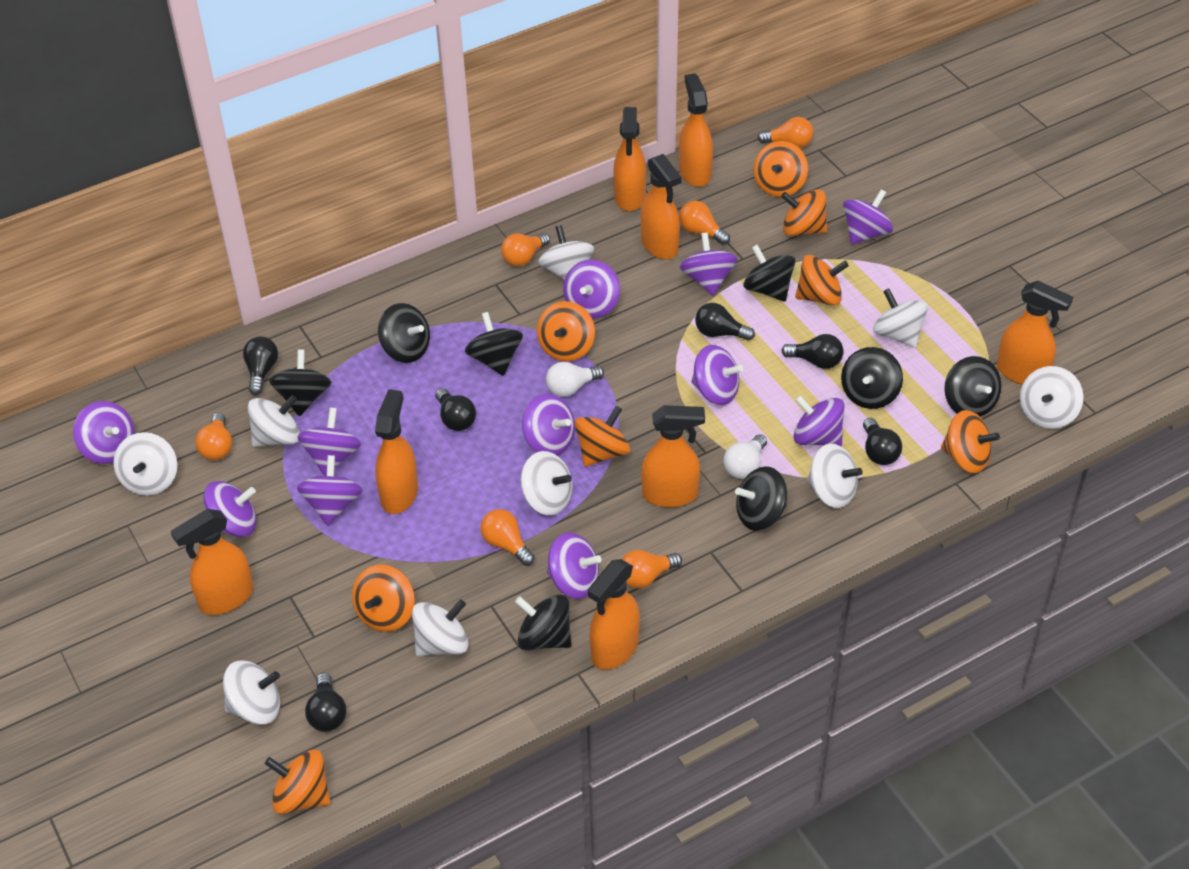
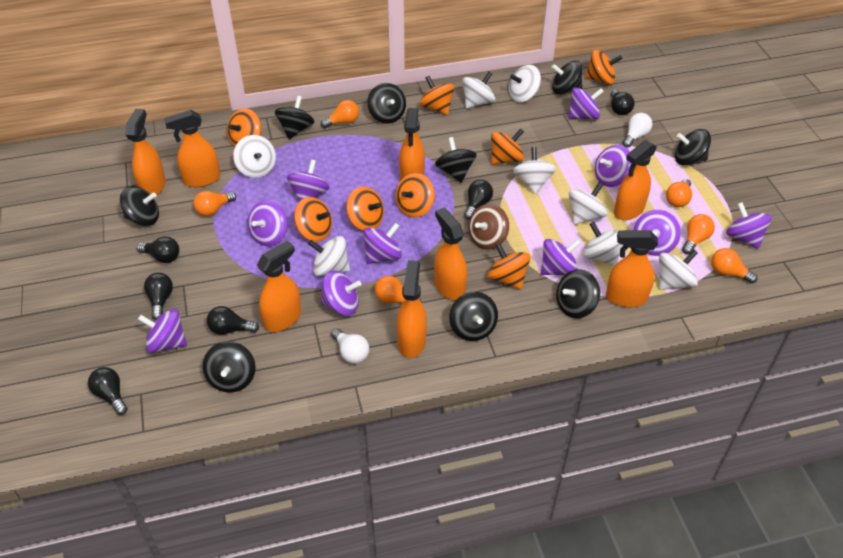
black spinning top: [269,349,331,416] [378,303,430,363] [465,312,523,376] [515,594,571,651] [735,467,787,531] [744,245,796,301] [841,347,903,409] [944,356,1001,417] = 8 -> [120,186,159,226] [203,341,256,393] [275,96,314,139] [367,83,406,124] [435,137,477,183] [449,292,498,341] [552,61,583,95] [556,269,600,318] [675,129,711,165] = 9
brown spinning top: none = 0 -> [468,204,509,250] = 1
purple spinning top: [73,401,135,464] [203,481,257,537] [297,408,361,476] [297,455,362,526] [522,394,575,455] [547,532,602,599] [563,260,620,319] [680,233,738,295] [692,345,743,405] [793,395,845,447] [843,189,893,244] = 11 -> [138,309,187,353] [248,200,287,246] [287,160,330,202] [321,270,361,316] [363,223,402,264] [541,239,581,275] [568,88,604,120] [595,145,632,187] [634,210,681,256] [726,202,772,249] = 10
white spinning top: [113,432,177,496] [223,661,280,725] [248,395,300,447] [412,599,469,656] [521,451,572,515] [538,225,594,280] [807,443,863,508] [873,288,928,348] [1020,366,1084,429] = 9 -> [233,135,276,178] [308,236,350,276] [462,72,495,109] [509,65,541,102] [513,147,556,194] [569,183,608,225] [583,222,622,266] [659,250,698,290] = 8

